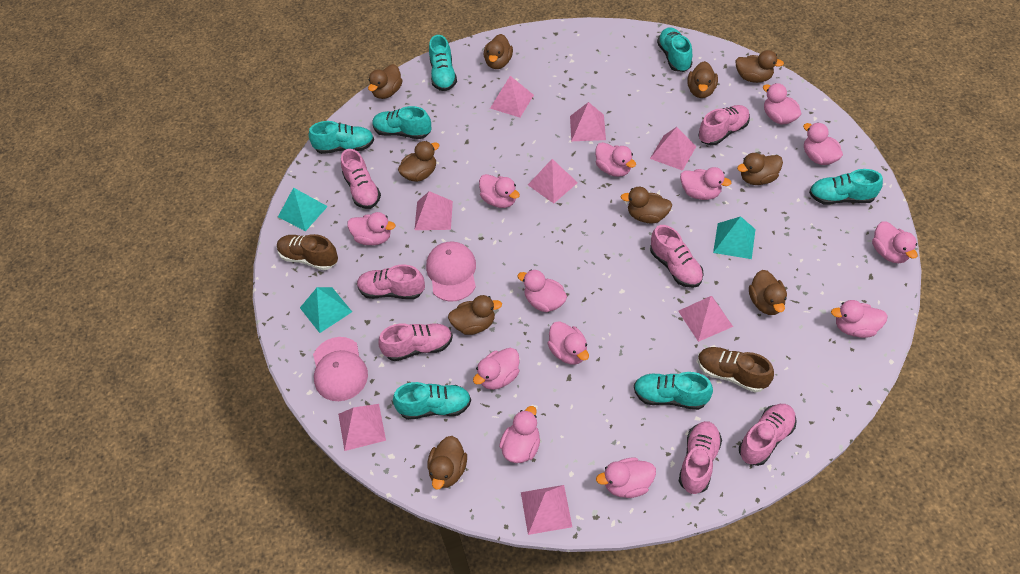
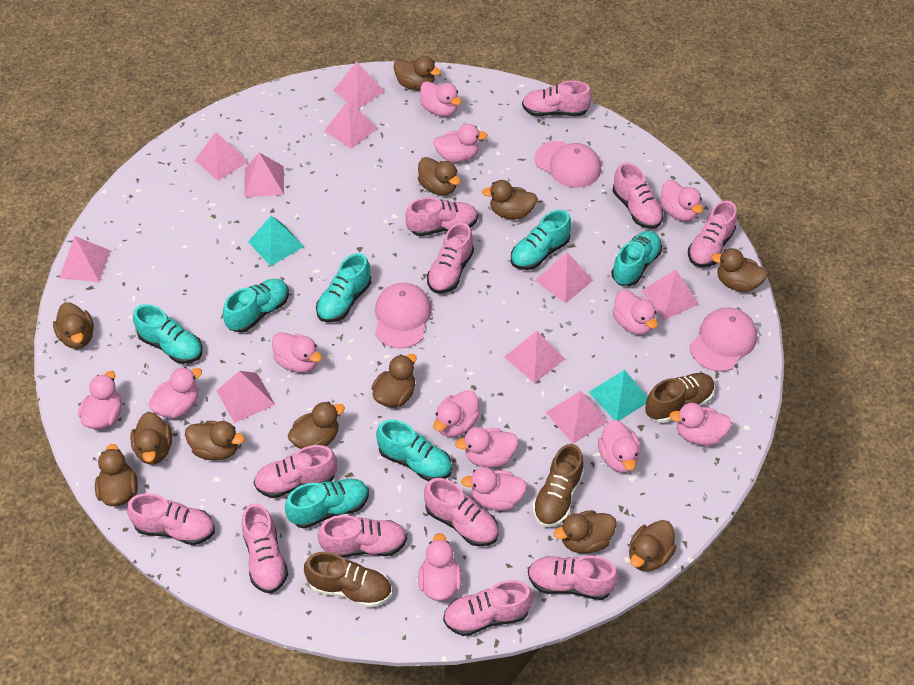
brown duck: [368,64,403,99] [398,141,440,182] [427,436,467,490] [448,295,502,335] [484,34,513,69] [620,187,672,224] [688,61,718,98] [735,50,784,83] [737,153,783,185] [749,270,787,315] = 10 -> [53,302,94,349] [95,444,138,506] [130,412,172,465] [185,421,244,460] [288,402,345,449] [371,354,417,407] [393,56,441,91] [418,157,460,195] [482,180,538,219] [554,510,616,553] [629,520,677,571] [711,248,768,292] = 12
brown shoe: [277,234,338,270] [698,347,774,393] = 2 -> [304,552,392,608] [532,444,584,527] [645,373,715,423] = 3
pink cap: [313,337,368,401] [426,241,476,302] = 2 -> [375,283,431,349] [535,141,601,188] [690,308,757,372] = 3
pink pyramid: [338,404,386,451] [414,191,453,230] [490,76,534,118] [521,485,572,535] [528,159,578,203] [570,102,606,141] [650,127,696,171] [678,296,733,342] = 8 -> [59,236,111,282] [195,132,249,181] [217,371,275,423] [244,153,284,197] [325,100,378,149] [333,62,385,109] [504,331,565,383] [535,252,593,304] [546,391,608,444] [641,270,699,320] = 10
pink shoe: [341,149,381,209] [357,264,425,300] [378,323,453,361] [650,225,704,288] [679,421,722,494] [698,105,750,145] [739,404,797,466] = 7 -> [127,493,215,545] [242,503,288,593] [254,445,337,498] [318,515,407,558] [405,197,478,236] [424,478,498,546] [427,223,474,293] [443,580,533,636] [522,80,592,116] [528,555,619,600] [612,162,664,229] [688,200,737,267] = 12
turquoise pyramid: [278,187,328,231] [300,287,352,333] [713,216,756,259] = 3 -> [248,216,304,266] [589,370,647,421] = 2

